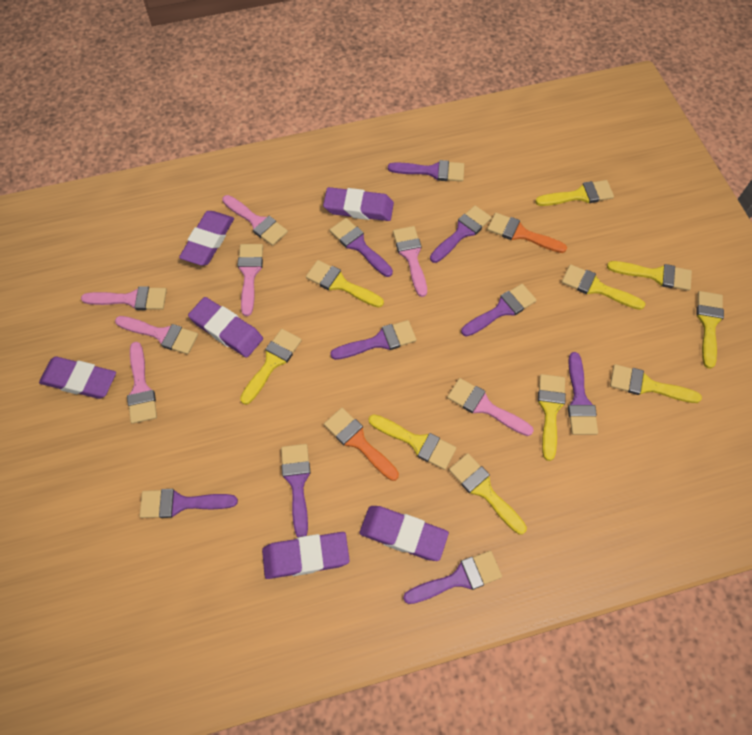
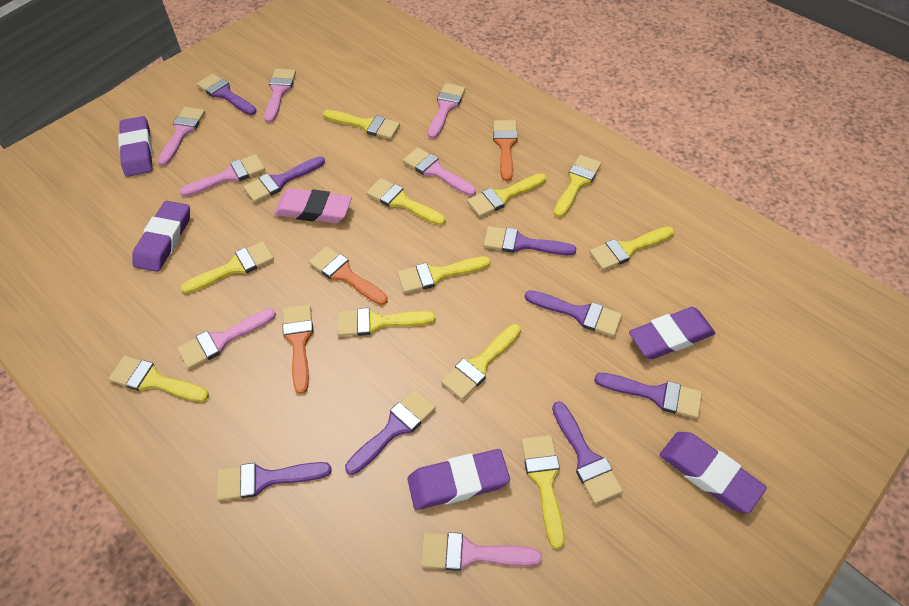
orange brush: [324,408,399,481] [487,213,567,253] = 2 -> [283,305,313,394] [309,246,388,305] [493,120,518,181] = 3
pink eraser: none = 0 -> [274,188,352,223] = 1
purple brush: [140,489,238,518] [281,444,311,537] [330,218,393,277] [330,320,417,360] [388,160,464,182] [403,551,502,604] [430,205,492,263] [461,284,537,337] [568,352,598,435] = 9 -> [197,74,257,115] [217,462,332,501] [244,156,325,202] [345,389,436,475] [484,226,576,255] [525,290,622,337] [552,401,623,504] [594,373,702,419] = 8
purple eraser: [39,357,116,399] [179,211,234,266] [188,297,263,358] [262,532,350,579] [323,187,394,221] [359,506,449,561] = 6 -> [118,116,153,177] [133,201,190,272] [407,449,510,510] [629,307,715,359] [660,432,767,513] = 5
yellow brush: [240,329,302,405] [306,260,384,308] [368,414,456,470] [449,453,527,535] [535,180,614,206] [538,374,566,461] [561,264,645,310] [607,261,692,291] [610,364,702,403] [696,291,724,369] = 10 -> [109,356,209,402] [180,241,274,294] [323,110,400,139] [337,308,436,336] [367,178,445,225] [397,256,491,293] [441,324,521,400] [467,173,546,217] [521,435,565,549] [554,155,601,217] [589,226,674,270] = 11

